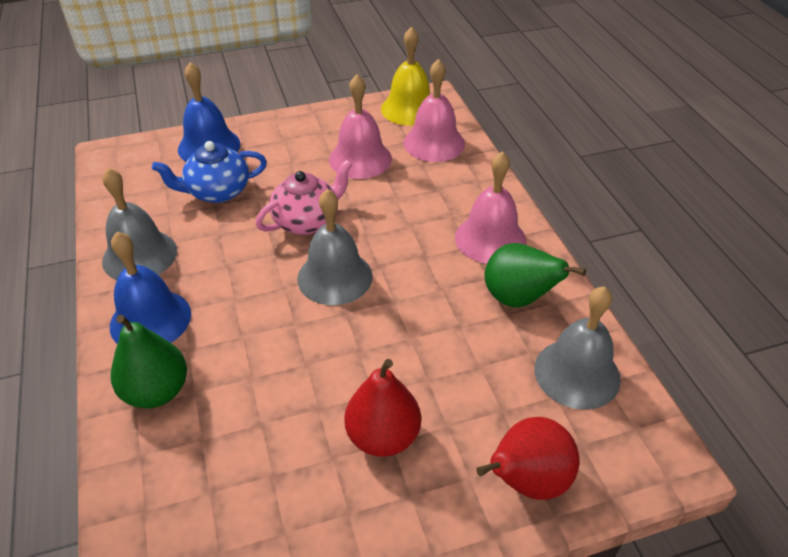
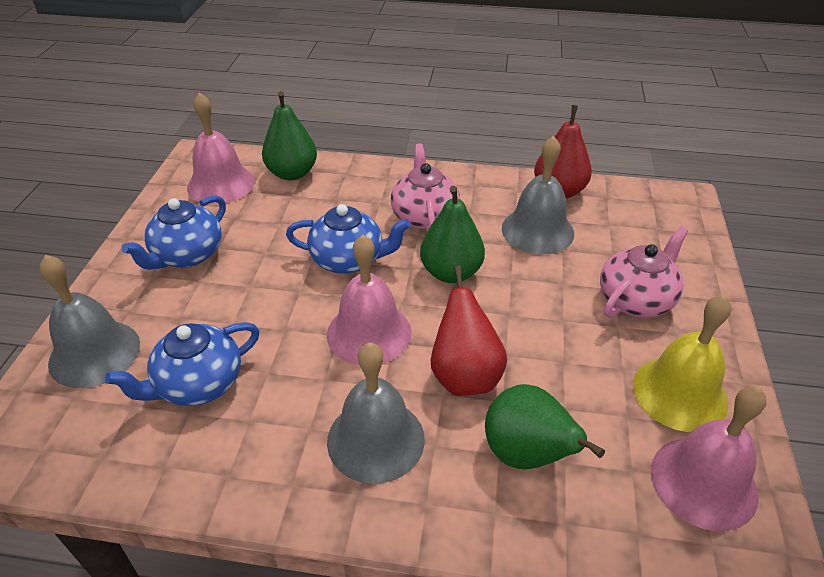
blue bell: [110,232,191,344] [178,62,240,161] = 2 -> none = 0
blue teapot: [152,141,267,203] = 1 -> [105,322,260,406] [121,195,226,270] [286,204,411,274] = 3
green pear: [111,315,187,408] [485,243,586,307] = 2 -> [262,91,317,180] [420,186,485,283] [485,384,605,469] = 3
pink teapot: [256,159,353,235] = 1 -> [391,143,460,232] [600,226,688,318] = 2

